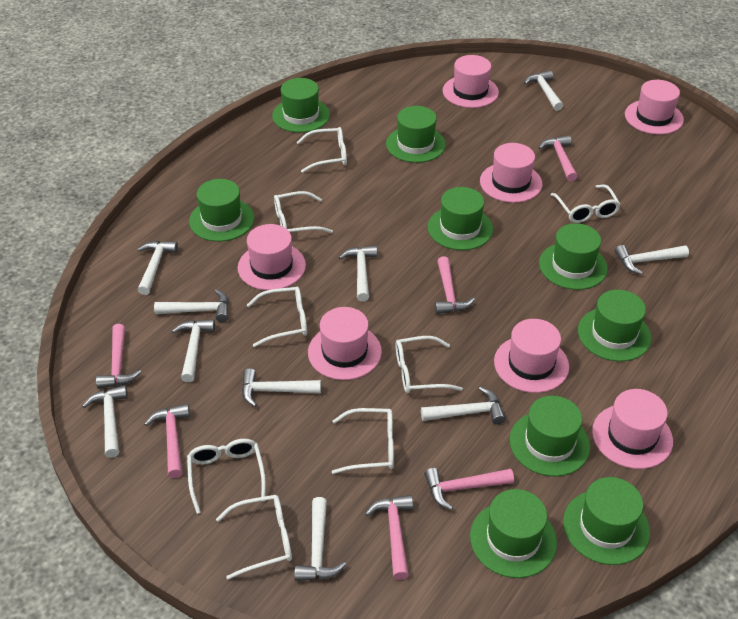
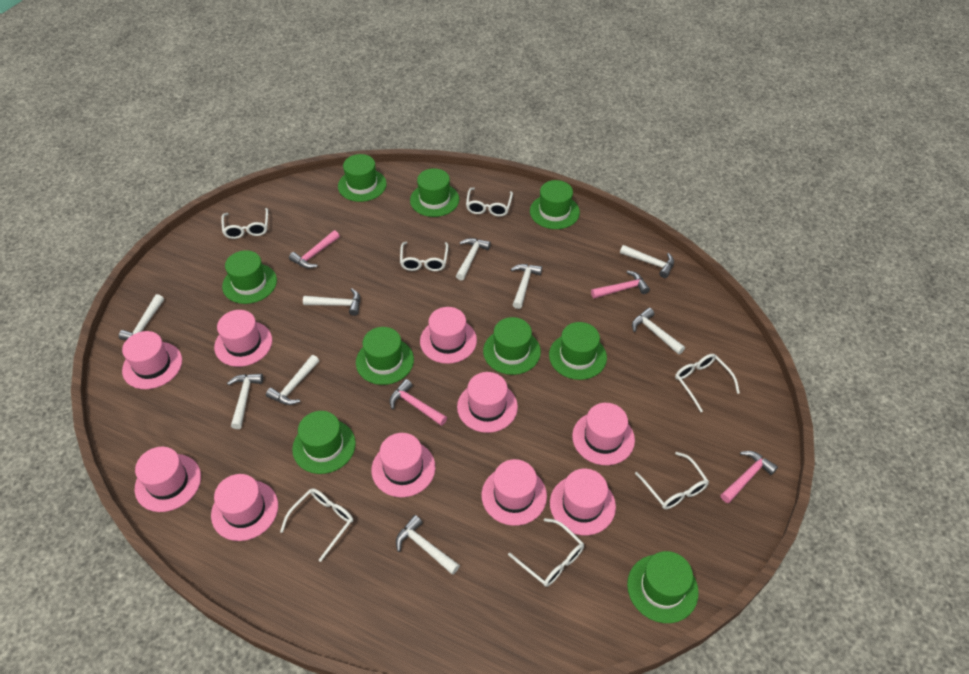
pink hammer: [96,324,141,389] [144,404,190,478] [365,495,413,580] [424,468,514,510] [435,256,475,314] [538,135,578,181] = 6 -> [289,230,340,269] [389,379,447,426] [591,270,650,299] [721,451,778,503] = 4
pink hat: [238,224,306,290] [308,307,382,380] [443,55,499,108] [480,143,542,203] [494,319,569,393] [592,389,673,469] [625,80,684,135] = 7 -> [122,331,182,389] [135,447,201,512] [211,474,278,541] [214,310,272,367] [371,433,435,497] [420,307,477,364] [457,372,518,433] [482,459,547,526] [550,469,616,535] [572,403,635,465] = 10
white glasses: [187,439,266,514] [216,495,292,579] [247,287,307,347] [274,191,333,233] [296,127,347,173] [332,408,394,474] [396,336,463,393] [551,185,621,223] = 8 -> [221,208,268,239] [280,488,353,562] [400,241,448,271] [466,187,513,217] [508,518,584,587] [635,452,709,509] [675,354,740,412] = 7
white hammer: [82,385,128,458] [137,241,178,295] [154,289,229,322] [172,319,215,382] [242,368,321,407] [294,497,346,581] [339,246,377,302] [421,386,506,424] [524,70,563,111] [615,245,689,275] = 10 -> [119,294,164,340] [227,374,263,429] [266,355,319,405] [303,288,360,316] [396,515,460,575] [456,238,491,281] [510,264,542,309] [620,245,674,278] [632,308,685,355] = 9

